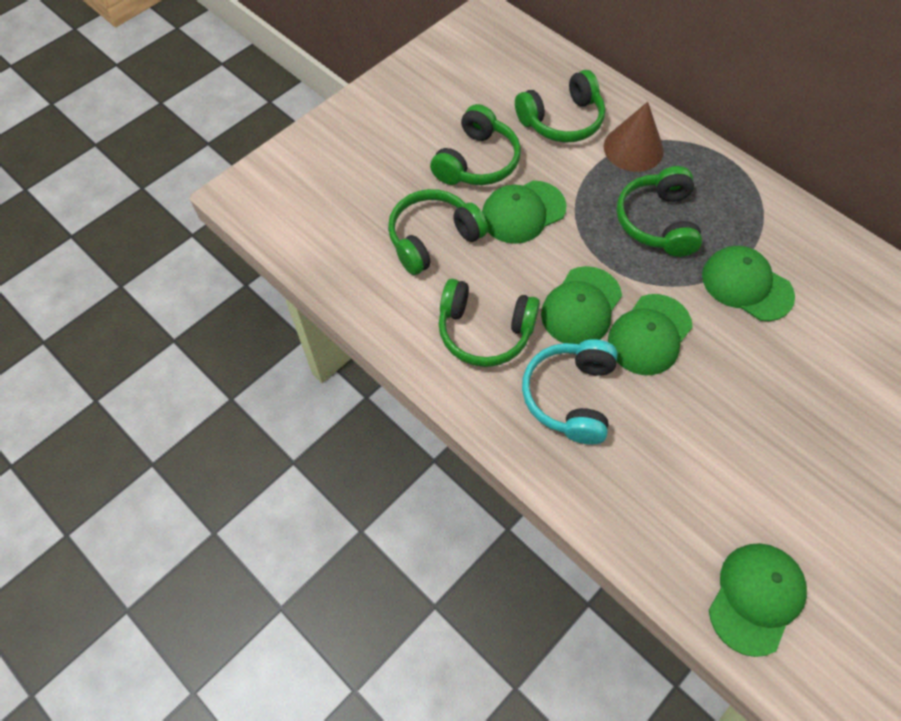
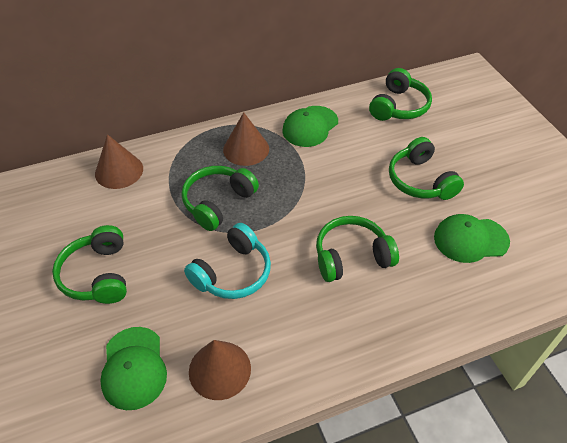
brown cone: [604,102,664,172] = 1 -> [95,134,143,189] [189,340,251,400] [223,112,269,166] = 3
green cap: [482,181,566,244] [541,266,622,344] [608,294,693,375] [702,246,795,321] [709,543,807,657] = 5 -> [100,327,167,410] [282,106,338,147] [434,214,510,263] = 3

